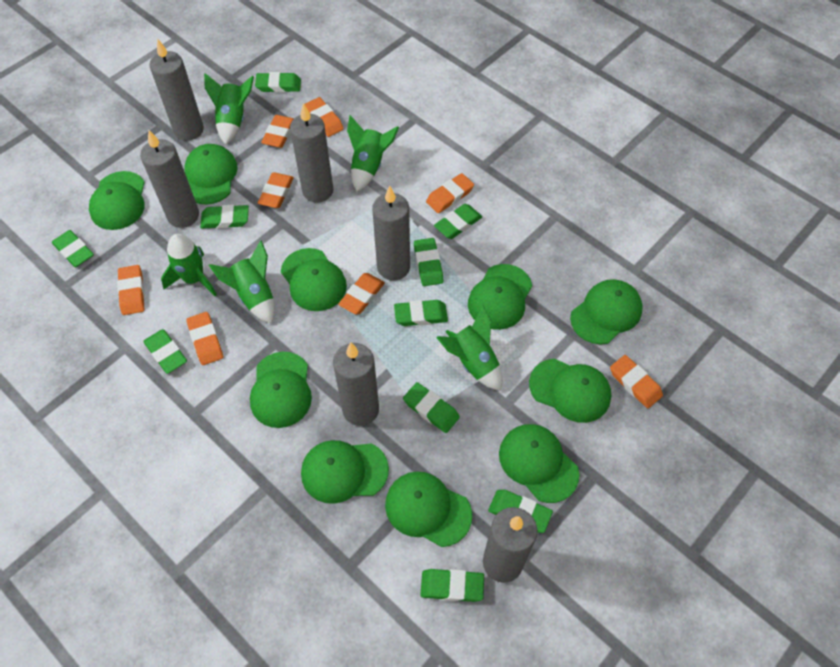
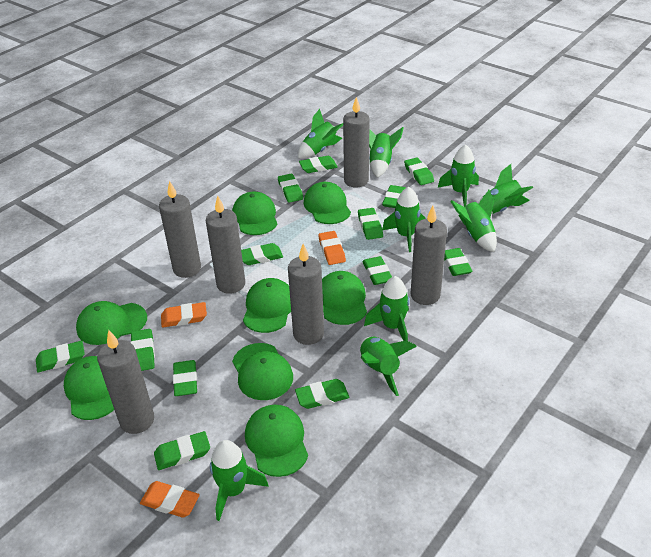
green cap: [89,171,145,230] [184,144,238,205] [250,352,312,428] [281,248,347,311] [301,440,389,504] [385,472,472,547] [468,264,532,330] [499,424,579,503] [529,359,611,423] [570,279,643,345] = 10 -> [64,356,114,420] [76,301,147,345] [232,191,277,235] [232,343,293,400] [243,278,291,333] [245,405,308,477] [303,182,351,224] [322,271,367,325] = 8
green eraser: [52,230,94,267] [143,329,187,374] [200,205,249,229] [255,72,301,93] [394,300,448,326] [403,382,460,433] [414,238,444,286] [420,569,484,602] [434,204,482,239] [488,490,553,533] = 10 -> [36,341,85,373] [130,329,155,371] [154,431,210,470] [173,360,197,396] [241,243,283,265] [278,174,303,203] [295,379,349,409] [299,156,338,173] [358,208,383,240] [362,256,392,285] [382,185,406,208] [404,158,434,185] [444,248,473,276] = 13
green rocket: [161,234,217,296] [204,73,254,145] [209,240,275,324] [347,115,399,191] [436,306,503,391] = 5 -> [210,440,269,521] [298,109,343,159] [360,337,417,396] [364,276,410,341] [369,127,404,178] [382,187,425,252] [438,145,479,207] [450,190,497,252] [478,164,533,214] = 9
orange eraser: [117,265,145,315] [186,312,223,365] [258,172,294,208] [261,115,294,148] [304,97,344,137] [338,273,385,314] [426,173,474,213] [610,355,663,408] = 8 -> [140,481,200,518] [161,302,207,327] [318,231,346,265] = 3

